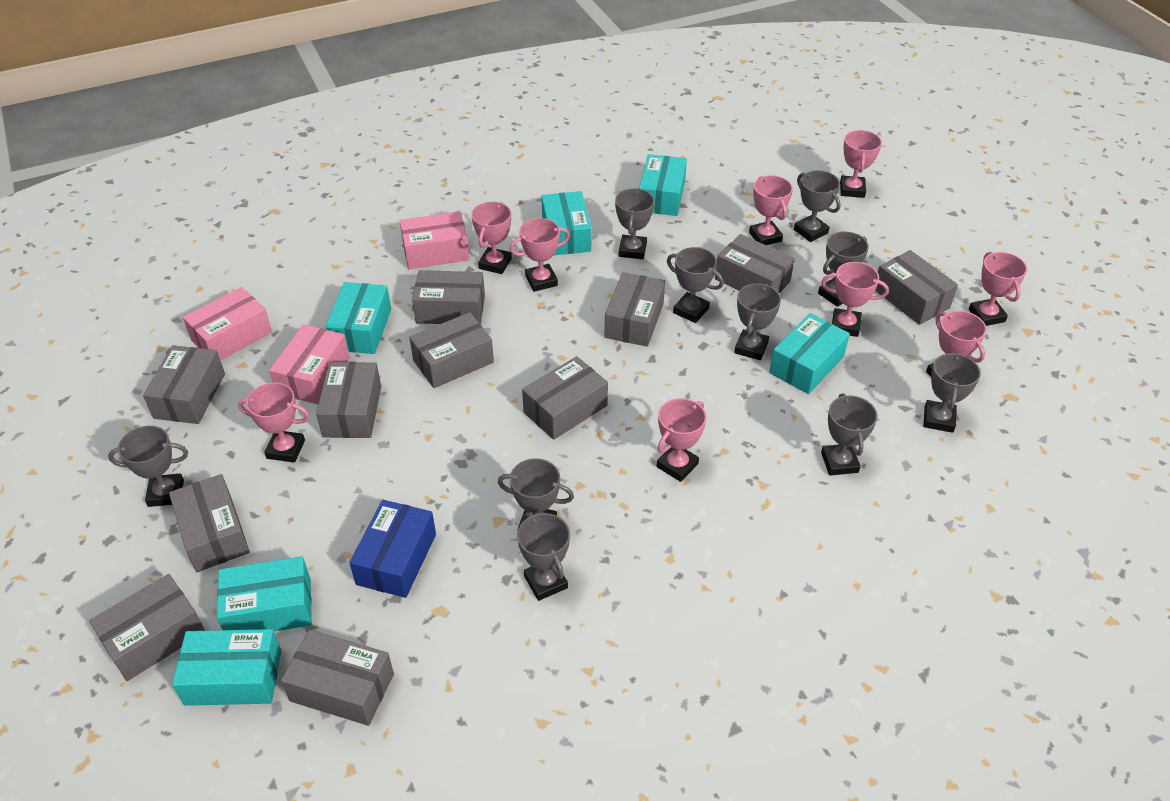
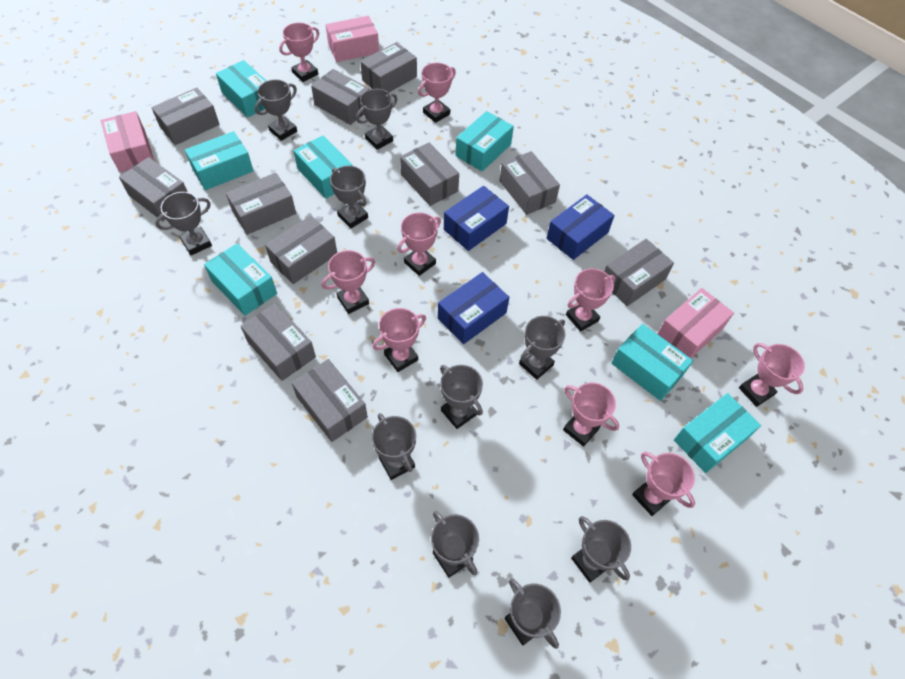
blue box: [349,500,436,598] = 1 -> [438,272,509,344] [444,186,509,251] [547,194,615,260] = 3
turquoise box: [172,629,281,706] [217,556,312,631] [325,282,391,354] [541,191,591,255] [639,154,687,216] [769,313,850,394] = 6 -> [185,131,253,190] [204,243,277,316] [216,60,266,118] [293,136,353,199] [455,111,514,171] [611,324,693,401] [674,393,761,473] = 7

